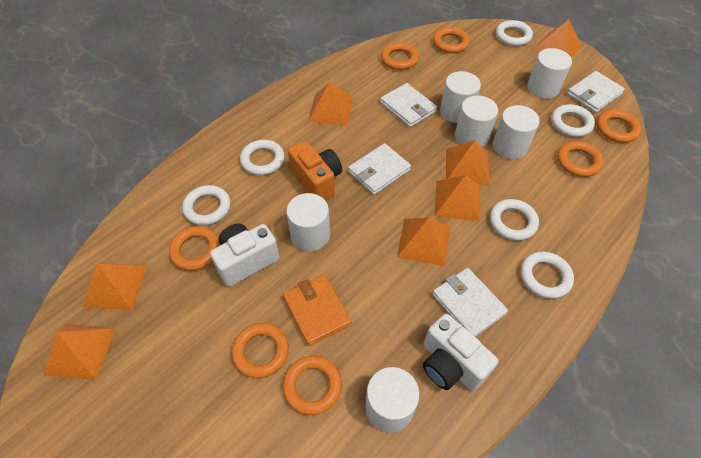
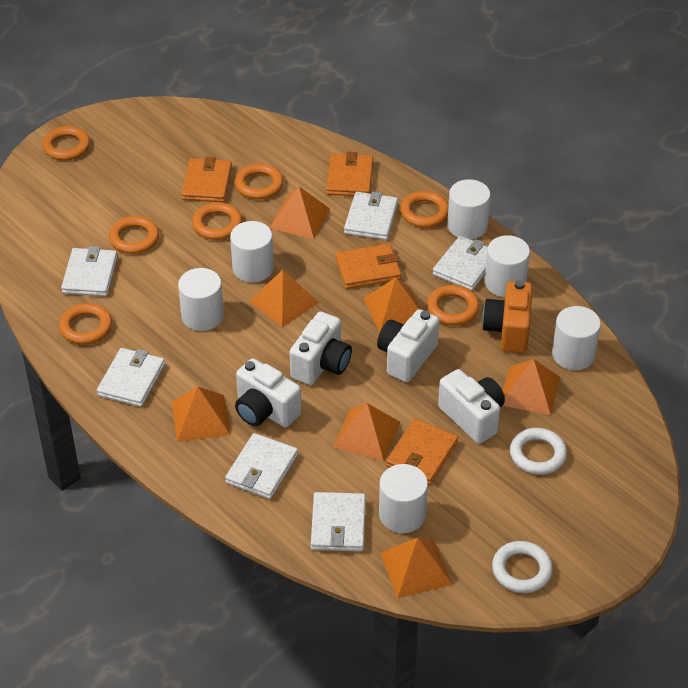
orange wallet: [283,275,352,346] = 1 -> [181,157,232,202] [326,152,373,196] [336,244,401,289] [386,419,458,485] = 4
white camera: [210,224,280,287] [423,314,498,391] = 2 -> [235,358,302,427] [290,311,352,385] [377,309,439,382] [438,369,505,444] = 4
white ring: [182,185,230,225] [240,140,285,175] [490,199,539,241] [496,20,533,46] [521,251,574,299] [551,104,595,137] = 6 -> [492,541,553,593] [510,428,567,475] = 2
white wallet: [348,143,411,195] [380,83,437,127] [432,268,508,337] [567,71,625,113] = 4 -> [61,246,118,296] [97,348,165,407] [225,433,298,499] [311,492,366,552] [344,191,398,240] [433,236,488,291] = 6

